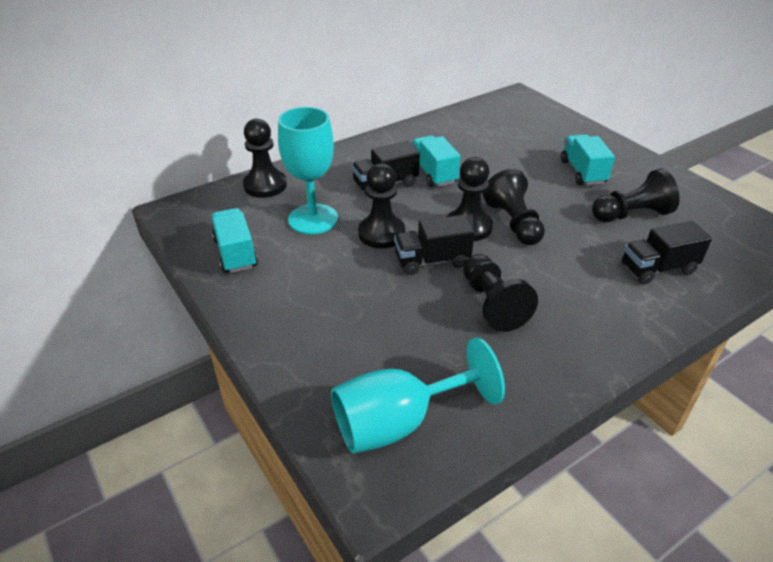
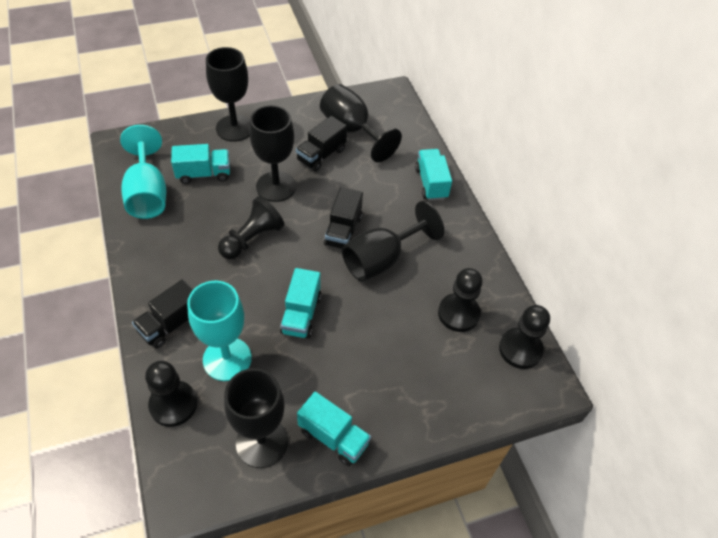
black goblet: none = 0 -> [206,47,250,142] [224,368,288,468] [249,105,296,202] [320,84,402,162] [342,201,444,282] = 5
black pawn: [243,119,287,198] [358,163,405,249] [447,157,493,241] [463,254,538,332] [483,169,545,245] [592,168,679,222] = 6 -> [145,361,197,427] [218,196,284,259] [438,268,483,332] [499,305,550,369] = 4
turquoise truck: [211,208,258,273] [411,135,461,187] [561,134,615,185] = 3 -> [171,144,230,184] [280,268,321,339] [297,392,371,466] [415,149,452,201] = 4

